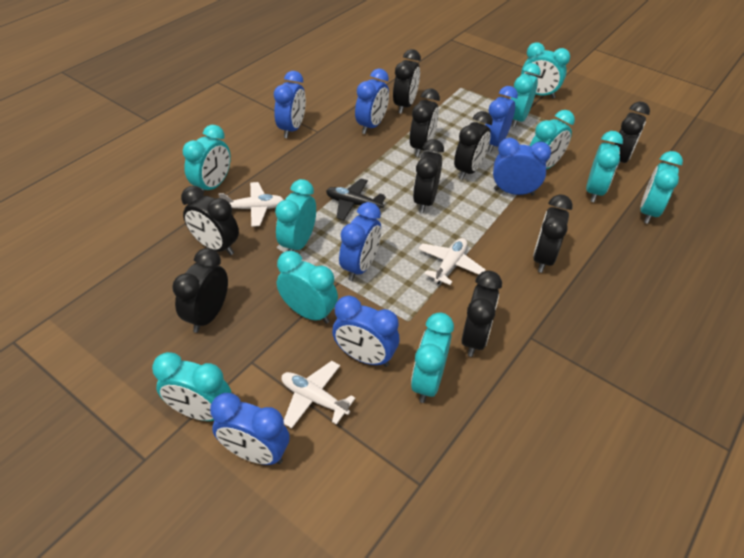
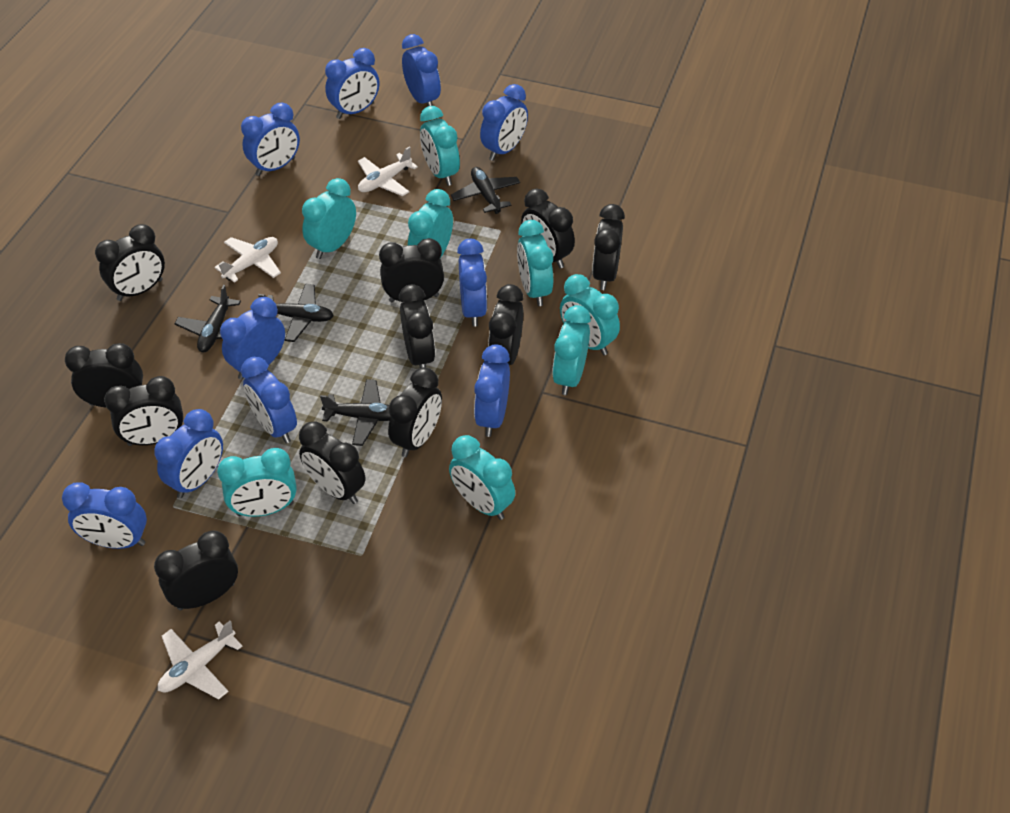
black clock: [172,248,228,333] [181,186,239,255] [393,49,421,114] [410,89,440,157] [413,139,444,213] [454,111,493,180] [461,270,502,357] [533,194,573,273] [614,102,650,169] = 9 -> [65,343,143,407] [95,224,165,301] [104,376,184,446] [154,530,238,610] [299,422,365,504] [379,238,444,302] [388,367,442,457] [399,284,436,368] [488,284,523,365] [521,189,575,269] [592,204,625,290] = 11
black plane: [326,178,386,220] = 1 -> [175,285,241,352] [258,284,334,342] [320,379,391,446] [451,167,520,214] = 4
blue clock: [210,393,290,465] [274,71,306,138] [332,295,399,367] [339,202,381,281] [355,69,389,134] [485,86,518,153] [493,138,551,196] = 7 -> [62,482,147,549] [154,409,223,498] [220,297,285,380] [241,103,300,176] [241,357,297,443] [325,48,379,119] [402,34,441,106] [457,239,487,327] [474,344,510,437] [480,84,528,161] = 10
turquoise clock: [152,352,231,421] [183,125,231,196] [275,179,316,251] [277,251,338,324] [411,312,454,403] [511,63,541,128] [521,42,570,99] [530,110,575,169] [586,131,623,202] [640,151,683,224] = 10 -> [217,448,297,517] [302,178,356,259] [408,189,453,258] [420,106,460,186] [449,435,515,520] [517,220,553,306] [552,305,591,395] [560,274,620,355] = 8

